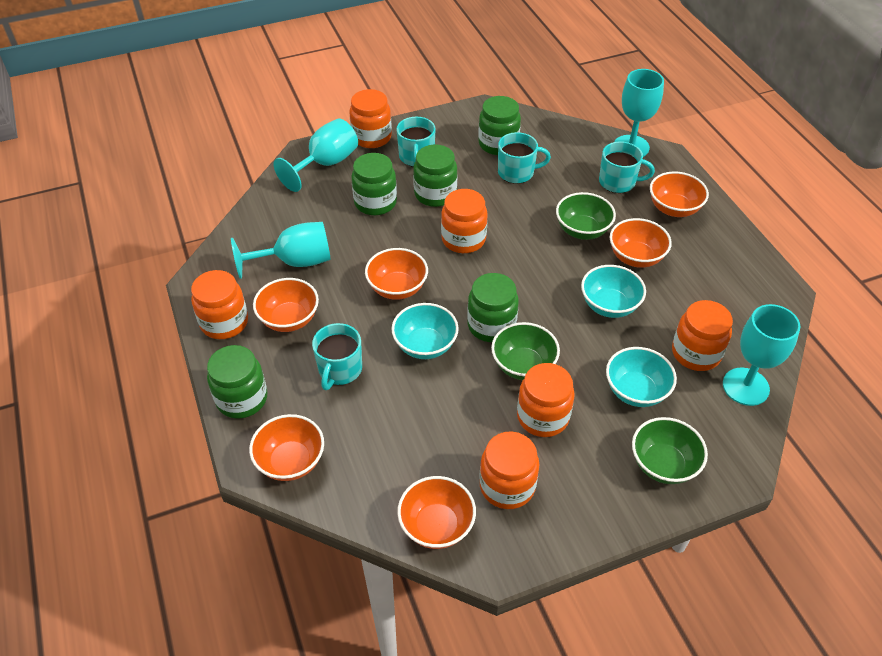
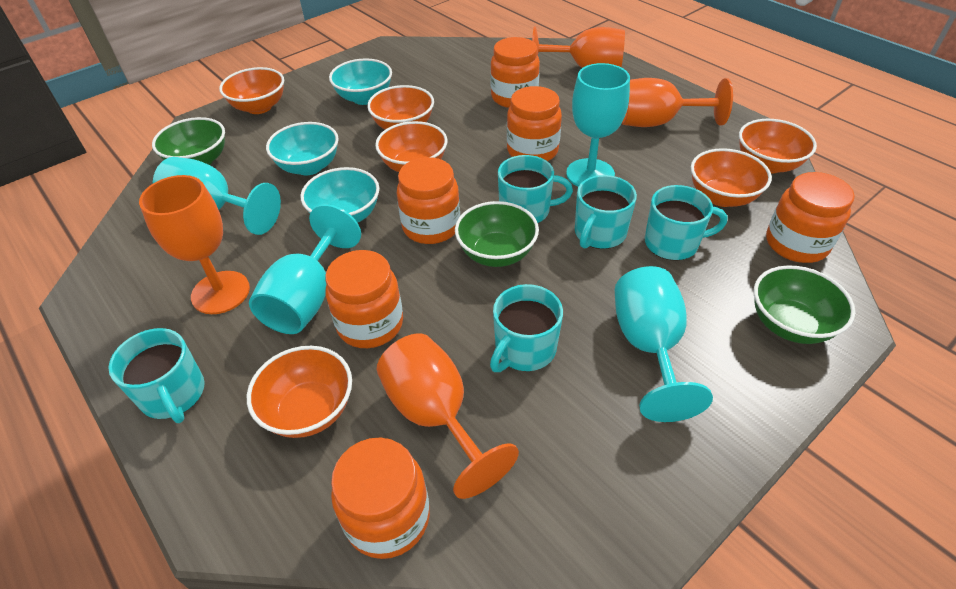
green jar: [207,345,267,419] [351,153,397,215] [413,144,457,207] [467,273,519,342] [478,96,521,155] = 5 -> none = 0
orange goblet: none = 0 -> [139,175,250,314] [377,333,519,499] [532,26,625,68] [622,78,733,127] = 4
turquoise mug: [312,323,362,390] [396,117,436,167] [498,132,551,184] [599,141,655,193] = 4 -> [108,328,205,423] [490,284,563,372] [498,155,573,223] [575,175,637,249] [644,185,727,261] = 5

